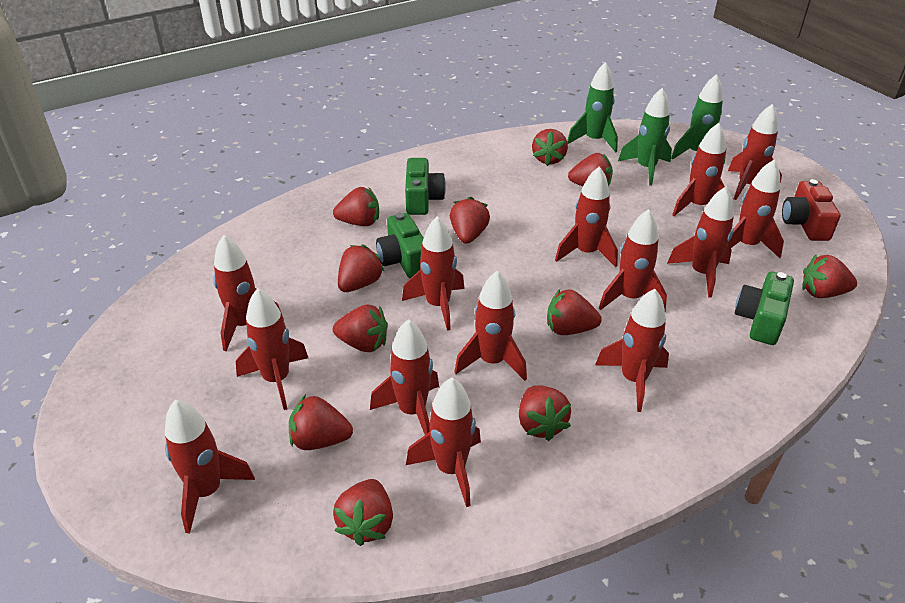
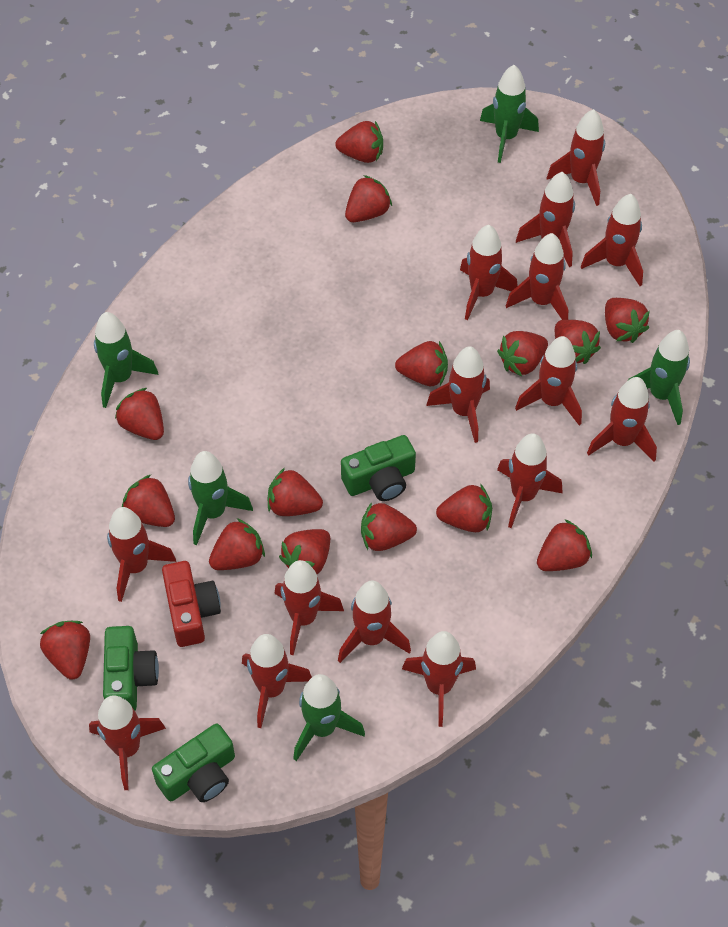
green rocket: [567,62,618,153] [618,88,672,186] [671,74,726,164] = 3 -> [94,312,158,408] [188,451,253,545] [293,674,365,761] [480,65,539,163] [628,330,690,425] = 5
red rocket: [165,399,255,534] [213,235,284,351] [236,288,308,410] [370,319,439,435] [402,216,465,331] [406,377,481,507] [454,271,527,381] [555,166,618,267] [595,289,669,412] [599,209,667,311] [667,186,734,298] [672,123,726,216] [728,104,782,200] [728,160,784,258] = 14 -> [89,695,166,790] [107,507,176,602] [242,634,312,728] [274,560,344,655] [338,581,411,663] [402,631,476,727] [426,346,490,443] [460,225,517,320] [497,433,563,528] [506,233,568,320] [515,336,582,425] [516,172,575,267] [546,109,605,206] [581,194,643,286] [587,377,657,462] = 15
red strawberry: [289,395,353,450] [333,187,379,226] [333,305,388,352] [333,479,393,546] [338,244,385,292] [450,197,490,244] [519,385,571,441] [532,129,568,166] [547,289,602,335] [568,153,613,186] [802,255,857,298] = 11 -> [40,621,90,680] [115,388,164,440] [122,475,175,527] [209,518,265,570] [268,468,323,516] [279,529,330,574] [335,121,383,163] [345,175,392,222] [361,503,417,551] [395,341,448,386] [436,484,492,532] [497,331,548,377] [537,519,592,571] [555,320,601,364] [605,298,650,343] = 15

